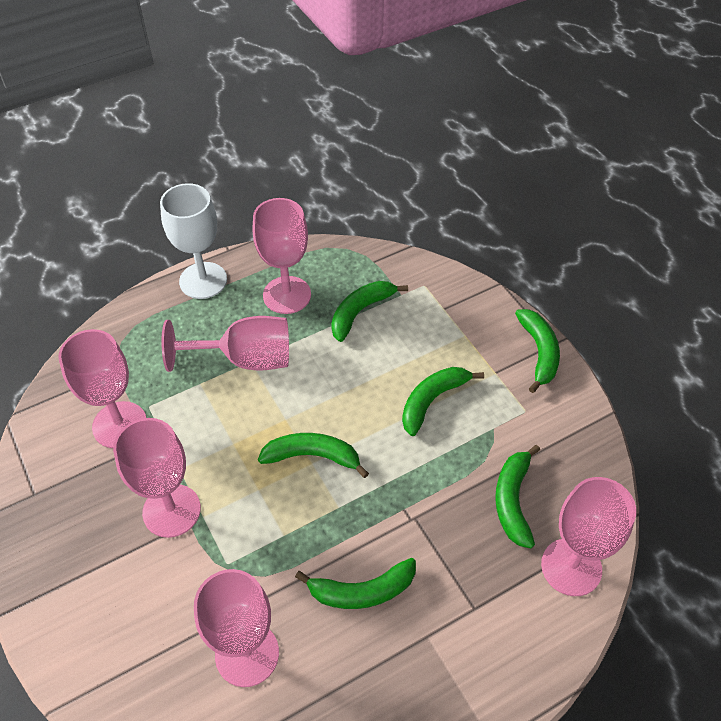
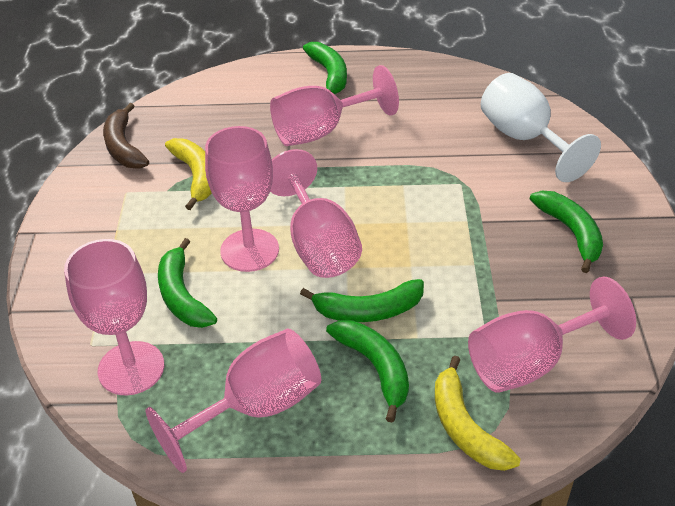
brown banana: none = 0 -> [103,103,149,169] = 1
green banana: [258,433,369,478] [295,558,416,609] [331,281,408,342] [402,367,484,436] [495,445,540,549] [515,309,560,393] = 6 -> [158,238,217,328] [300,279,424,322] [303,42,347,94] [326,320,409,423] [530,191,603,273] = 5
yellow banana: none = 0 -> [165,138,212,210] [435,355,521,471] = 2

